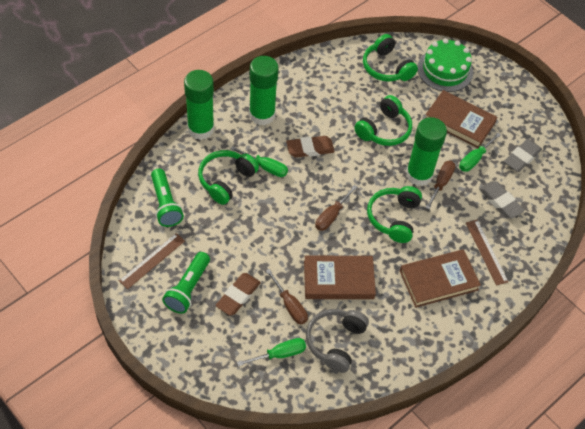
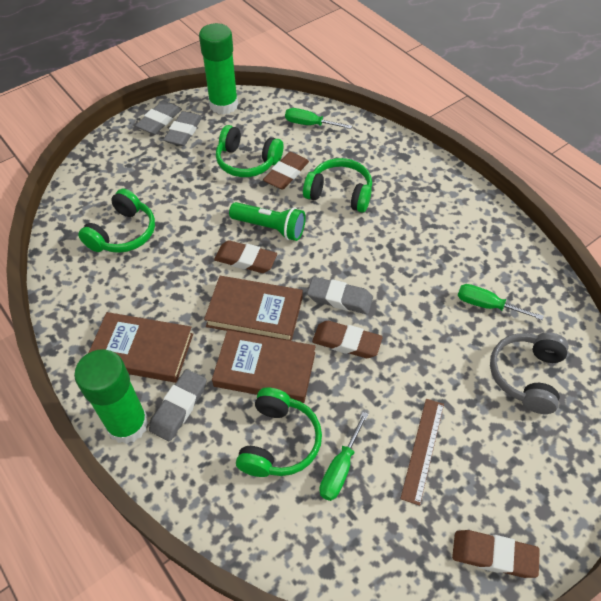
brown eraser: [216,273,261,316] [286,136,335,158] = 2 -> [214,240,277,273] [263,152,309,190] [312,321,383,358] [452,530,540,578] = 4
brown ruler: [119,233,185,289] [466,220,508,286] = 2 -> [400,399,444,506] = 1
brown screwdriver: [266,269,308,324] [315,185,357,231] [426,161,455,209] = 3 -> none = 0
green cake: [417,38,473,92] = 1 -> none = 0
green flashlight: [151,168,184,227] [162,252,210,314] = 2 -> [229,202,306,241] = 1
green glue stick: [184,70,214,140] [249,56,279,125] [406,117,447,186] = 3 -> [74,349,148,444] [199,23,238,115] = 2
grey eraser: [479,181,525,219] [504,139,542,172] = 2 -> [135,101,182,135] [149,369,207,441] [163,111,202,146] [307,277,373,314] = 4

